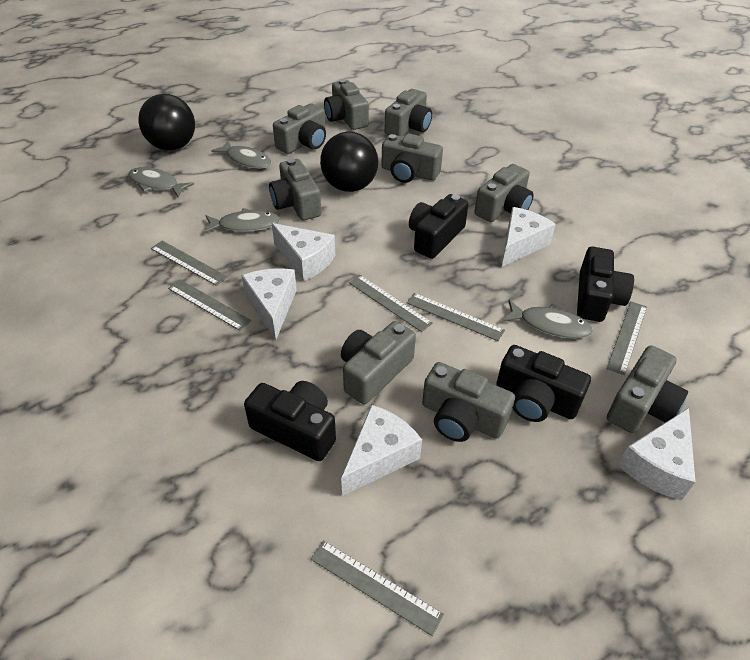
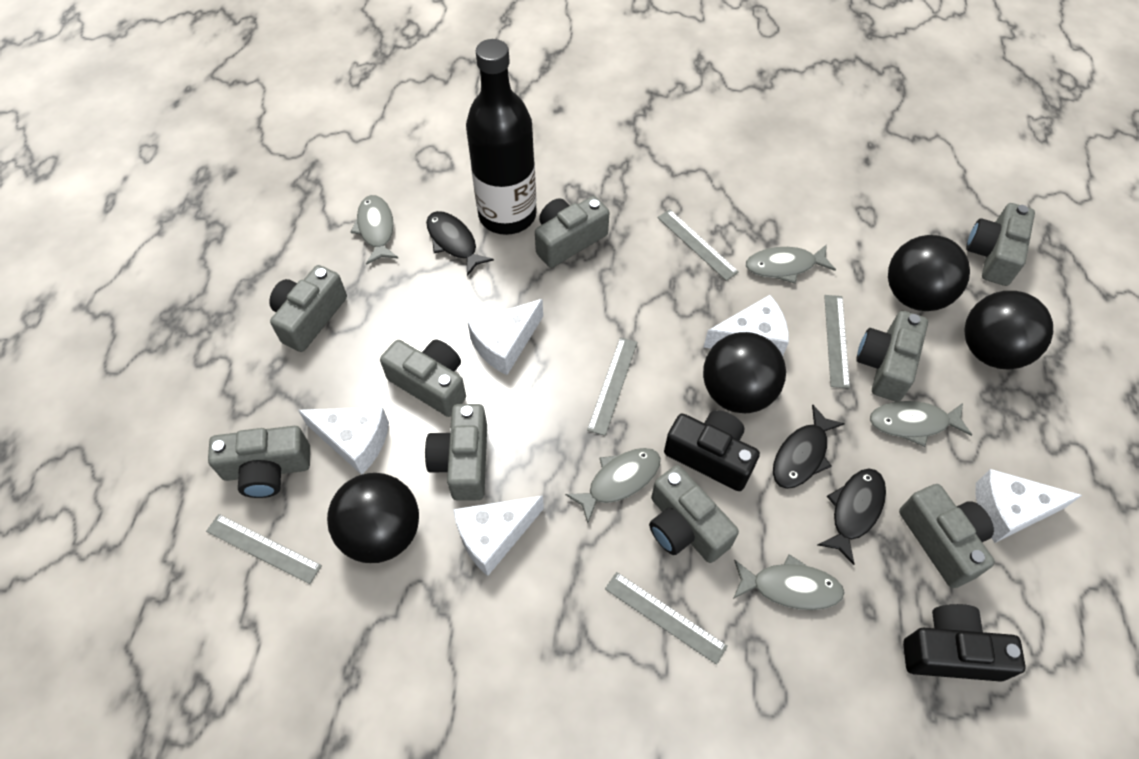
black ball: [138,94,195,151] [320,132,378,192] = 2 -> [327,473,419,563] [703,332,786,413] [888,235,970,311] [965,291,1053,370] = 4
black bottle: none = 0 -> [466,39,537,235] = 1
black camera: [244,381,336,461] [409,194,468,259] [496,345,591,422] [577,247,634,322] = 4 -> [664,410,760,491] [903,604,1026,682] = 2
black fish: none = 0 -> [426,211,494,276] [773,405,845,489] [818,469,886,565] = 3
grey fish: [128,167,194,197] [203,208,280,234] [211,140,271,169] [502,300,593,339] = 4 -> [351,195,399,265] [565,448,661,523] [733,554,845,610] [746,244,836,284] [870,401,972,447] = 5
grey ruler: [151,241,228,286] [168,280,251,331] [311,540,444,636] [349,275,433,332] [407,293,505,341] [607,301,647,375] = 6 -> [206,514,322,584] [587,337,638,436] [605,572,728,665] [657,209,739,281] [824,295,850,388] = 5

